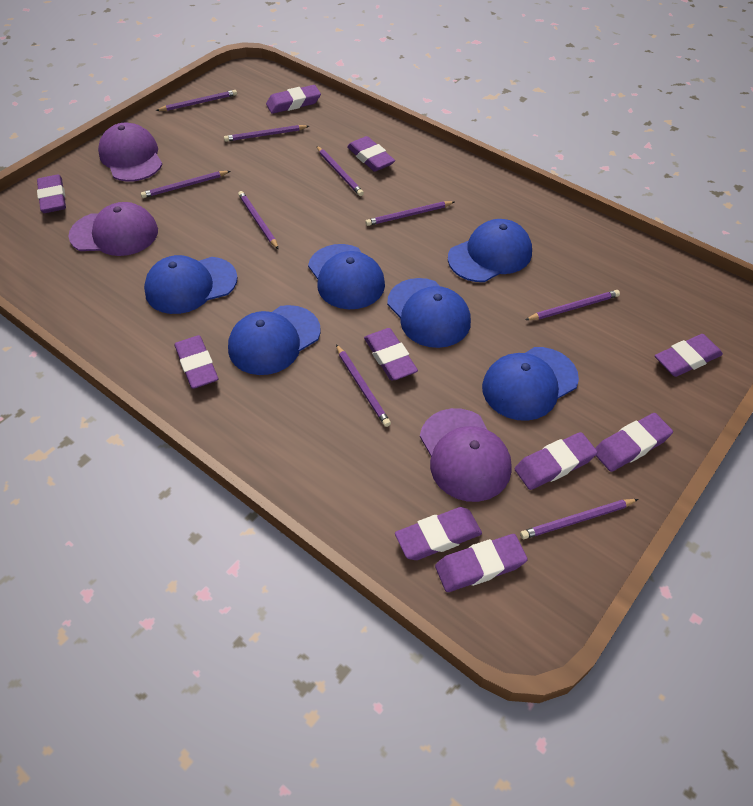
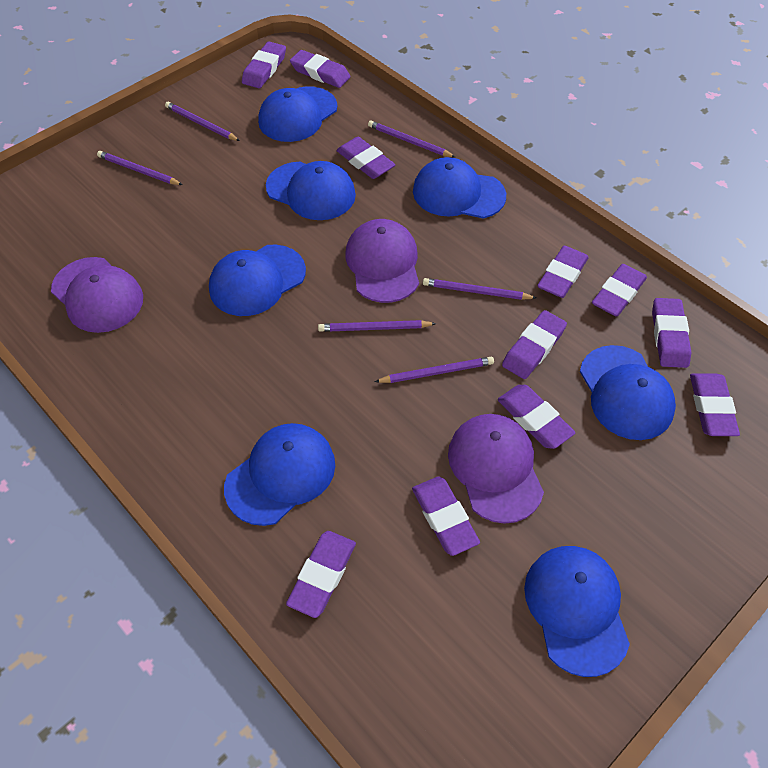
blue cap: [144,255,238,314] [228,305,320,375] [308,244,385,309] [387,278,471,348] [448,219,532,282] [482,347,579,421] = 6 -> [209,245,306,316] [224,423,335,526] [258,86,337,142] [266,161,356,220] [413,157,506,219] [524,546,630,677] [580,345,676,440] = 7
purple eraser: [37,174,66,213] [175,335,218,389] [266,85,321,114] [347,136,395,172] [364,328,418,381] [395,507,482,560] [435,534,528,592] [515,432,597,490] [595,413,673,472] [655,334,723,377] = 10 -> [242,42,286,88] [286,531,356,618] [290,50,350,88] [336,137,396,179] [412,477,480,556] [498,385,575,449] [502,310,567,379] [537,246,589,298] [592,264,647,317] [652,298,691,368] [690,373,740,436] = 11
purple pencil: [141,171,230,198] [156,90,237,111] [224,125,309,142] [238,191,279,249] [317,146,364,196] [336,344,391,427] [366,201,454,226] [520,499,638,539] [525,290,620,320] = 9 -> [97,151,183,185] [165,102,240,141] [318,320,436,332] [368,120,455,157] [375,357,494,383] [423,278,536,300] = 6

